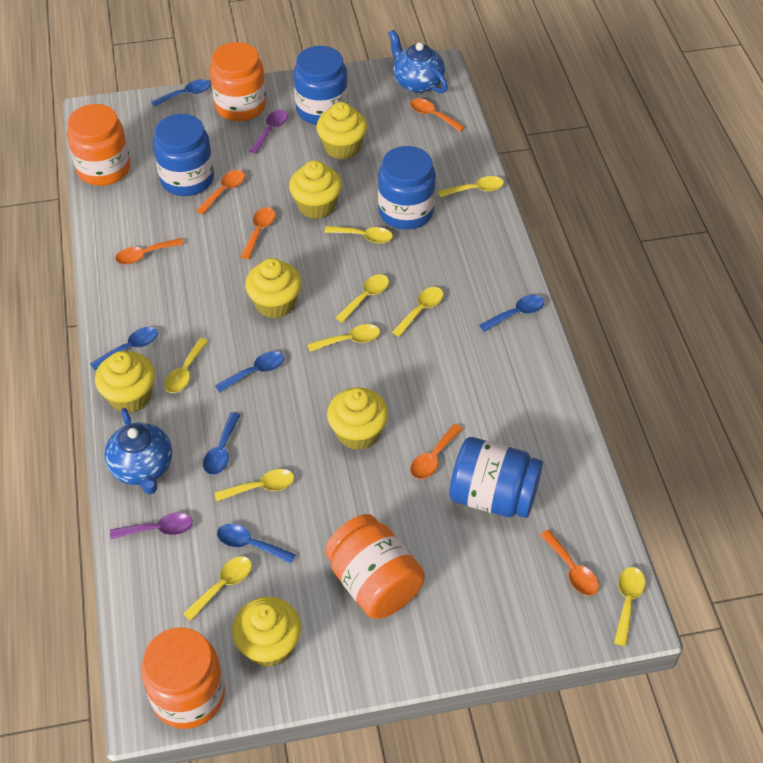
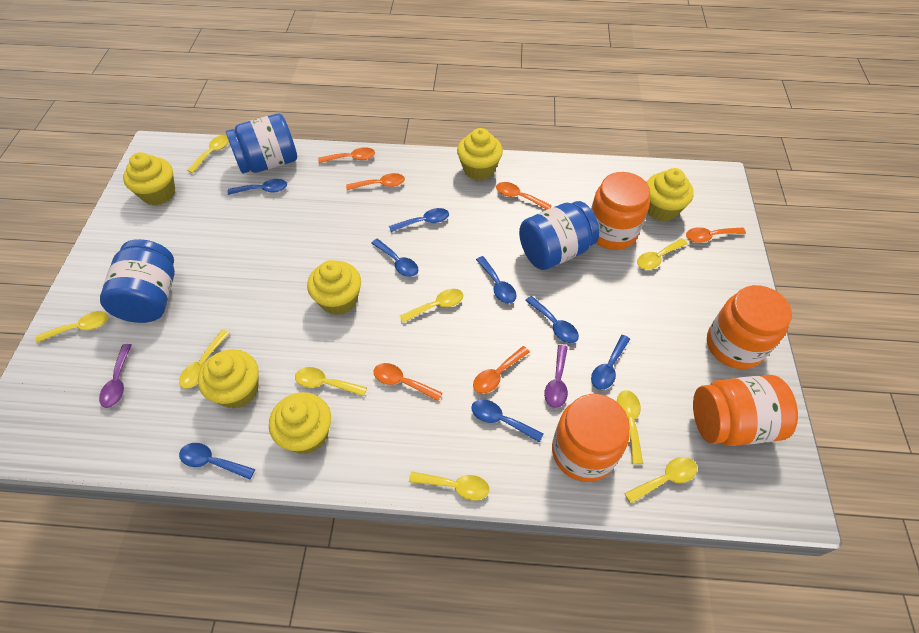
blue jar: [153,114,214,196] [293,46,348,125] [378,146,436,230] [449,437,543,518] = 4 -> [100,239,175,323] [226,114,297,173] [519,201,599,270] = 3
blue spoon: [90,327,158,370] [151,79,211,107] [203,412,240,475] [215,351,284,393] [217,524,296,564] [479,295,544,332] = 6 -> [179,443,255,479] [228,179,287,195] [371,239,418,277] [389,208,449,232] [471,399,544,443] [476,256,517,304] [525,296,579,343] [591,335,630,390] = 8
blue teapot: [104,408,172,494] [389,30,448,93] = 2 -> none = 0

